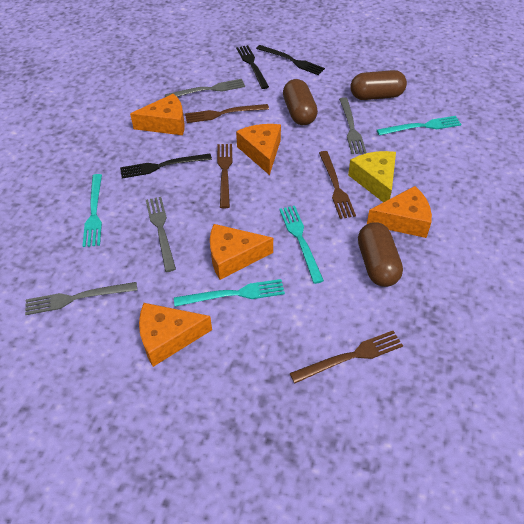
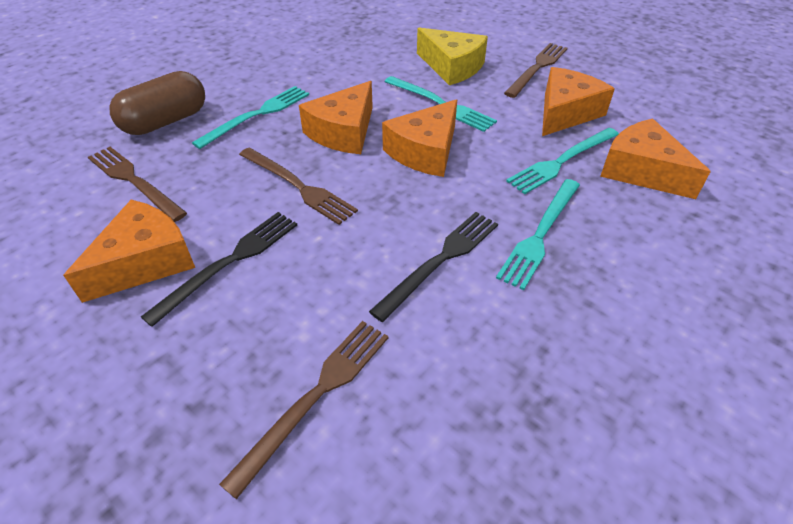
black fork: [120,154,212,179] [236,45,269,89] [256,45,325,75] = 3 -> [141,212,297,327] [369,212,498,322] = 2
brown capsule: [283,79,318,125] [350,70,407,100] [358,222,403,287] = 3 -> [109,71,205,135] = 1
grey fork: [25,282,137,315] [146,197,176,272] [165,79,245,97] [339,97,366,154] = 4 -> none = 0

